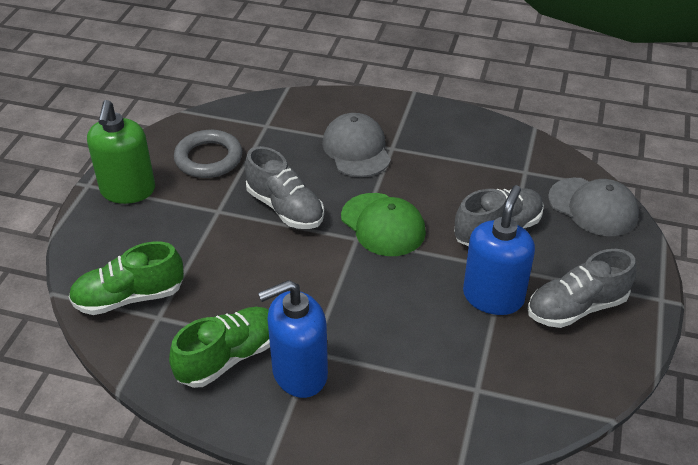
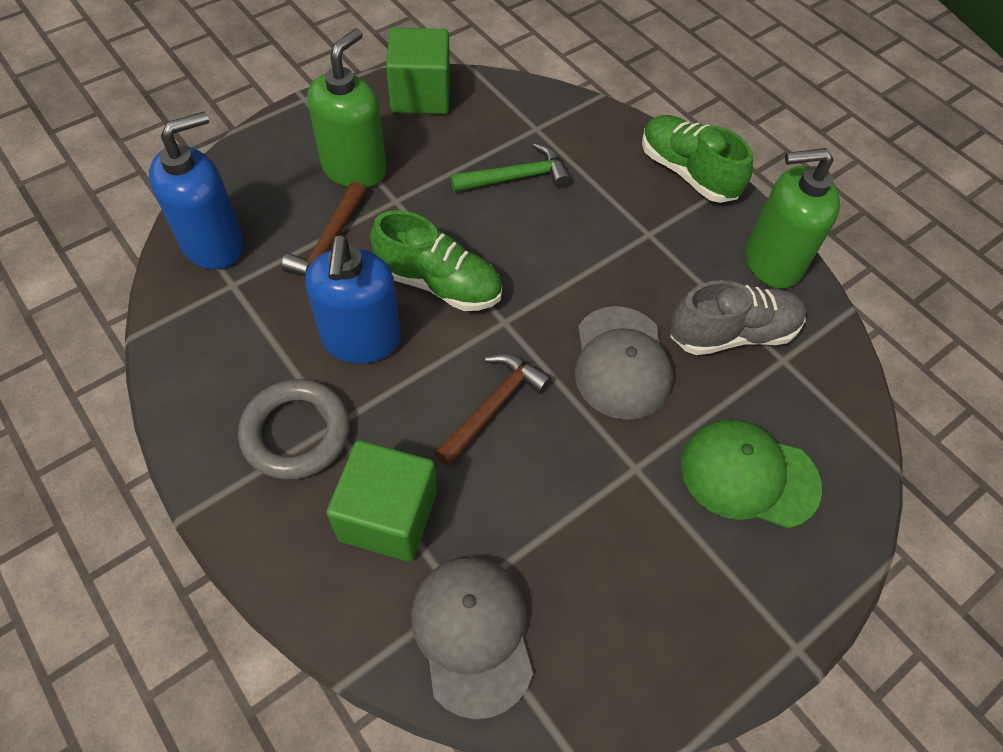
brown hammer: none = 0 -> [281,181,366,276] [434,354,551,466] = 2
green cube: none = 0 -> [326,440,437,562] [386,28,450,114] = 2
green hammer: none = 0 -> [450,143,571,192] = 1
green soap dispenser: [87,100,155,204] = 1 -> [307,28,387,188] [746,148,840,289] = 2
grey shoe: [245,146,324,229] [454,188,544,246] [527,249,636,328] = 3 -> [670,280,806,355] = 1

